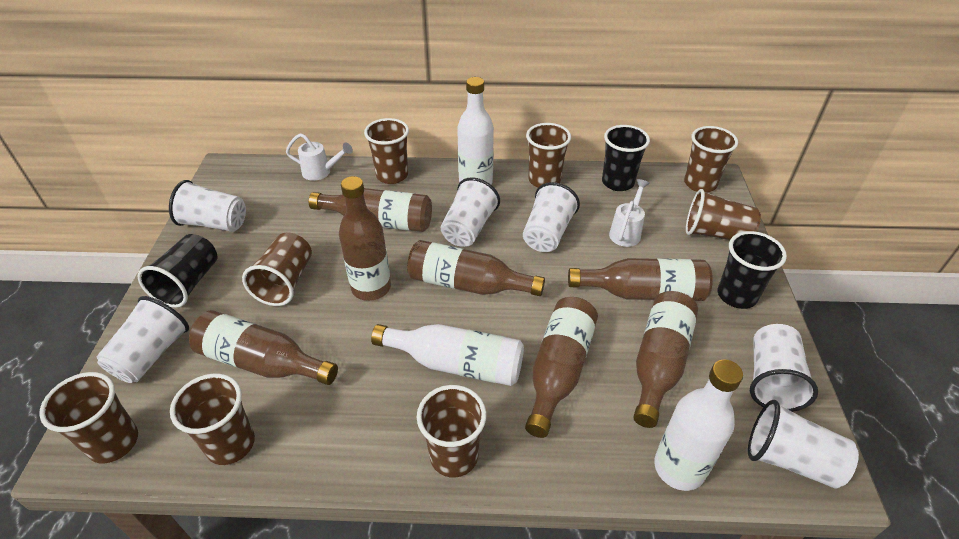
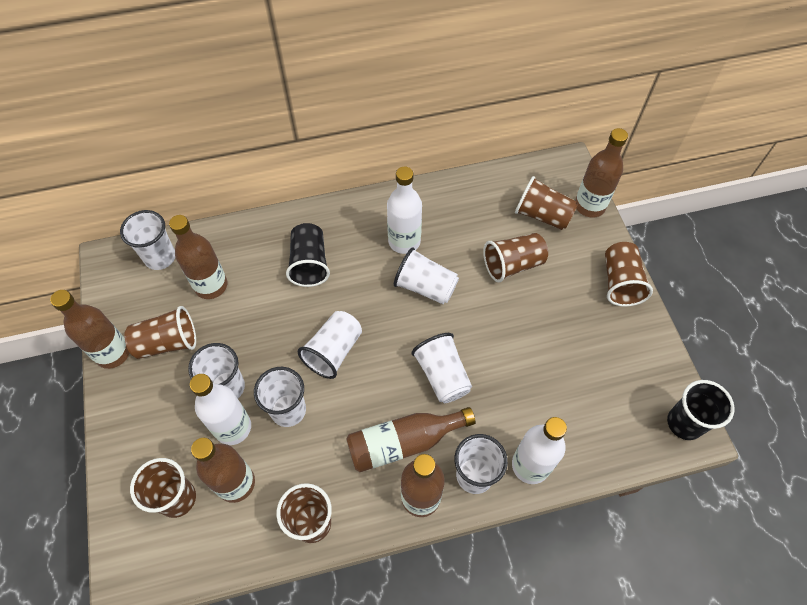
black cup: [137,234,218,308] [602,125,650,191] [718,231,787,309] = 3 -> [286,223,330,287] [667,380,735,440] = 2
brown bottle: [189,310,338,385] [309,188,432,232] [339,176,391,301] [407,240,545,296] [525,297,598,438] [568,258,713,301] [634,291,698,428] = 7 -> [50,290,129,369] [169,215,227,299] [191,438,255,503] [346,407,475,472] [401,454,445,517] [575,128,628,218] = 6
brown cup: [39,372,138,464] [170,373,255,465] [242,232,312,306] [364,118,409,184] [417,385,486,478] [526,123,571,188] [684,126,738,192] [686,189,761,240] = 8 -> [124,306,196,359] [130,458,196,518] [277,483,332,543] [483,233,548,282] [515,176,578,230] [605,242,653,307] = 6
white cup: [97,296,189,383] [169,180,246,232] [441,177,500,247] [523,182,580,252] [748,400,859,489] [750,324,818,412] = 6 -> [120,210,175,270] [188,343,245,398] [254,367,306,427] [298,311,362,379] [394,247,459,304] [411,333,472,403] [455,434,508,494] = 7
white watering can: [286,133,353,181] [609,179,650,247] = 2 -> none = 0

